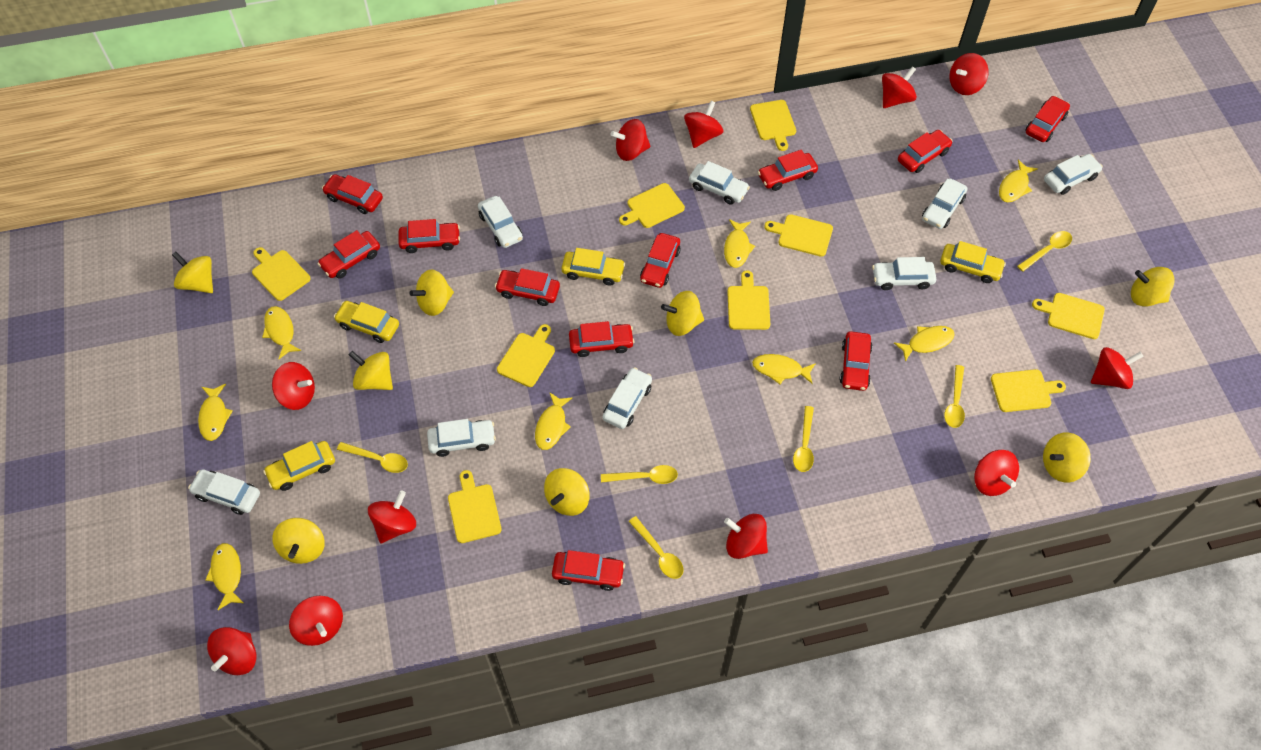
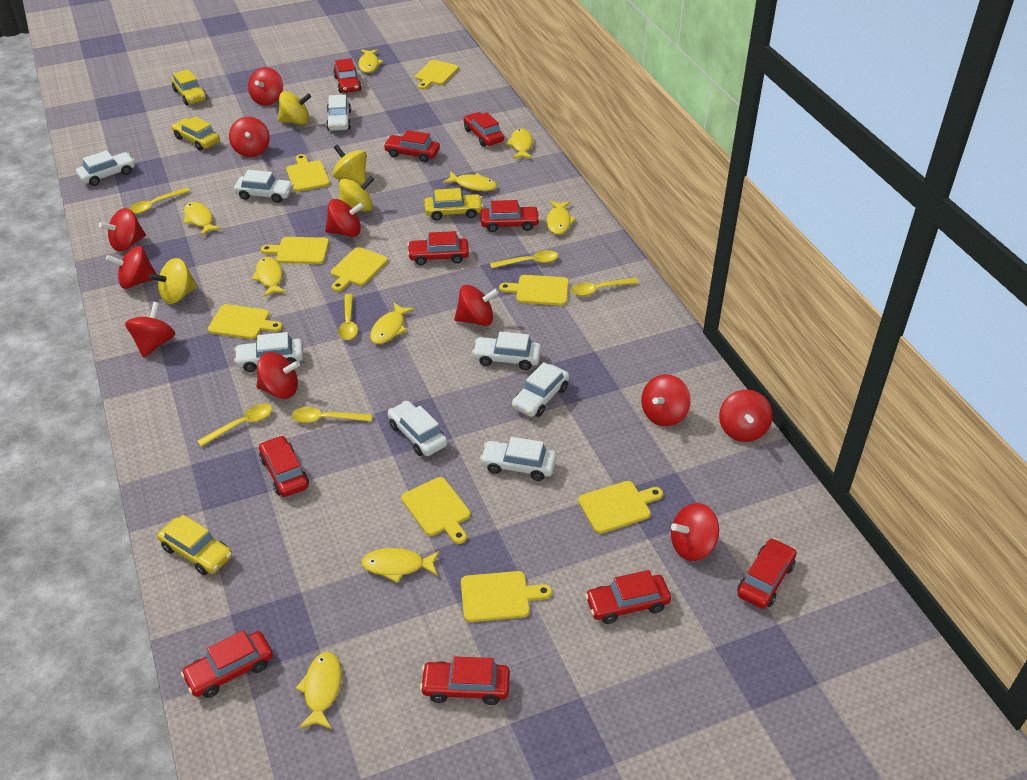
red car: [318,230,380,279] [322,174,383,214] [399,219,460,253] [495,268,560,306] [552,550,625,591] [569,321,635,357] [640,233,681,288] [758,150,818,191] [839,331,873,391] [898,130,953,173] [1025,96,1070,142] = 11 -> [181,630,273,698] [259,435,309,497] [333,58,362,93] [383,130,440,162] [407,231,469,265] [420,656,510,705] [463,112,504,147] [480,200,540,232] [585,570,671,624] [737,538,796,609] = 10
yellow fish: [198,384,233,441] [205,543,244,610] [262,306,301,359] [535,392,572,450] [724,219,755,268] [752,354,816,384] [894,326,955,362] [999,160,1038,202] = 8 -> [184,202,222,236] [252,257,287,297] [296,652,342,729] [358,49,383,73] [361,548,439,583] [370,303,415,344] [443,171,497,191] [506,128,533,159] [547,201,576,235] = 9
yellow spinning top: [172,252,213,293] [272,518,325,564] [349,351,393,390] [410,270,454,316] [544,468,590,516] [661,291,704,336] [1043,433,1091,482] [1131,267,1175,307] = 8 -> [149,258,198,304] [278,91,311,125] [333,145,367,184] [339,176,374,211] = 4

